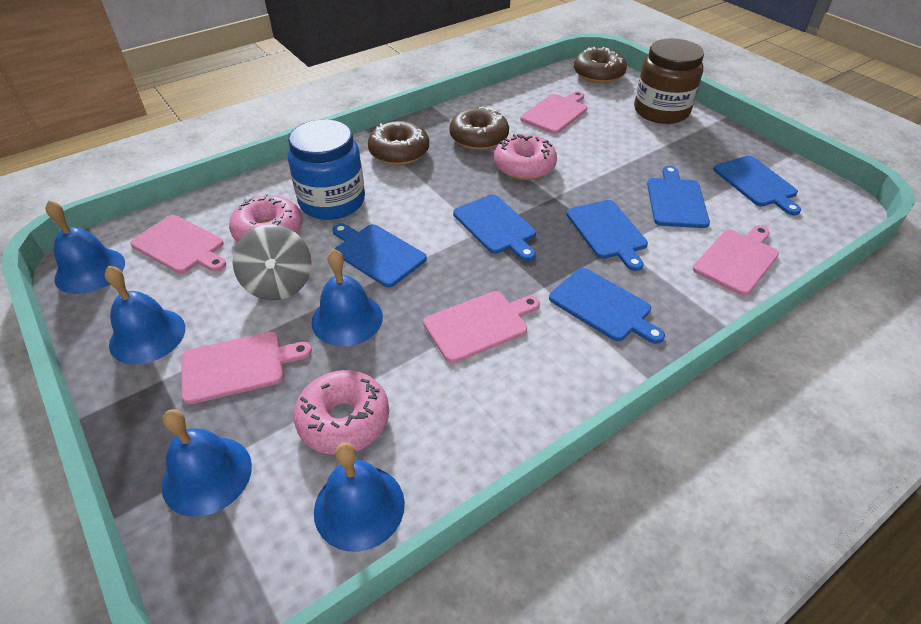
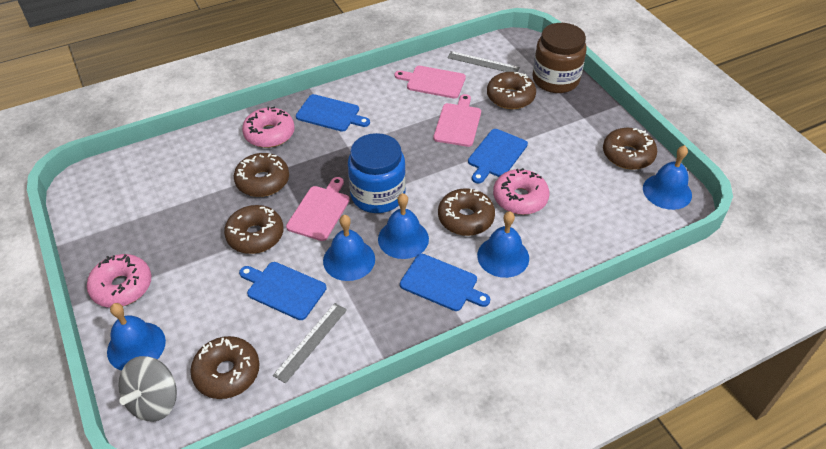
blue cutting board: [332,224,427,287] [453,195,536,261] [549,268,665,344] [566,200,648,271] [647,166,710,228] [713,156,801,216] = 6 -> [239,262,327,320] [296,94,370,132] [400,254,490,311] [468,129,528,184] = 4
brown donut: [368,121,429,165] [450,107,509,150] [574,47,627,83] = 3 -> [190,336,260,399] [224,205,283,254] [234,153,289,197] [438,188,495,236] [487,72,536,109] [603,128,657,170] = 6
grey ruler: none = 0 -> [273,303,347,384] [447,51,520,72] = 2
pink cutting board: [130,215,226,273] [181,332,312,404] [423,291,540,363] [520,91,587,134] [693,226,779,296] = 5 -> [286,177,350,241] [395,66,466,98] [433,94,481,147] = 3

